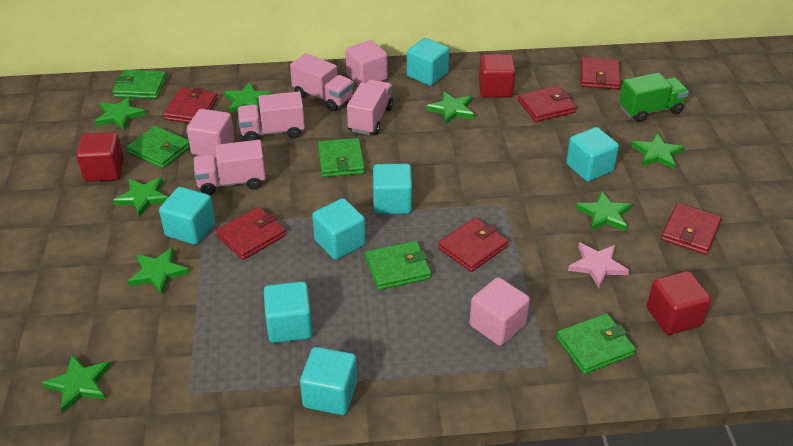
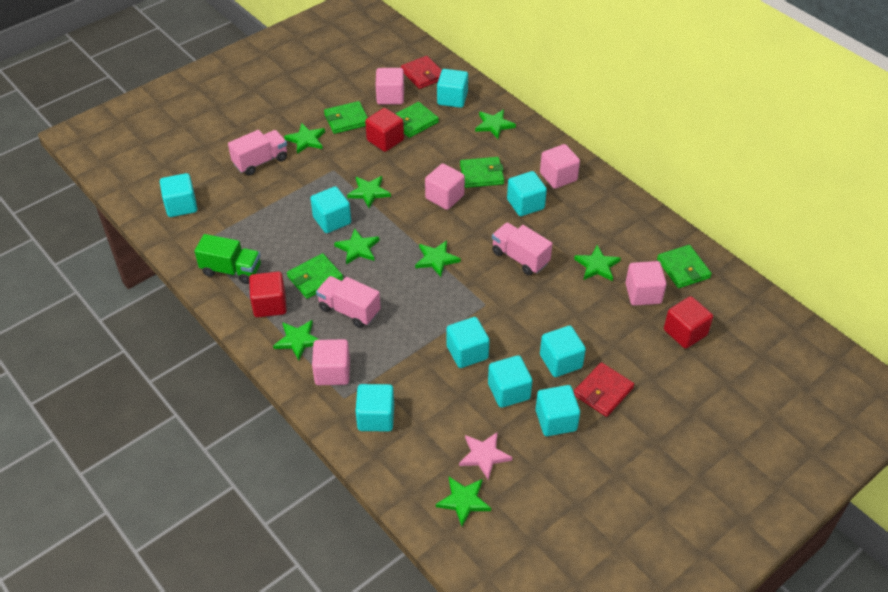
pink cube: [187,109,235,158] [345,40,388,85] [469,277,530,346] = 3 -> [312,339,350,385] [376,68,404,105] [425,163,465,210] [540,144,580,189] [626,261,667,306] = 5
pink truck: [194,140,266,195] [238,92,305,141] [290,53,354,111] [347,80,393,135] = 4 -> [228,130,287,176] [316,276,381,328] [492,223,553,275] = 3
red wallet: [163,88,217,123] [216,207,286,260] [438,218,509,272] [518,86,576,122] [580,57,621,90] [661,203,722,255] = 6 -> [401,56,442,89] [574,362,634,417] = 2
turquoise cube: [159,187,215,245] [264,281,313,343] [300,347,357,415] [312,198,366,260] [373,164,412,214] [407,38,449,86] [566,127,619,182] = 7 -> [160,173,197,217] [310,186,351,233] [355,384,394,431] [437,69,468,108] [446,317,490,368] [488,355,532,408] [507,171,547,216] [536,385,580,436] [540,326,586,377] = 9

